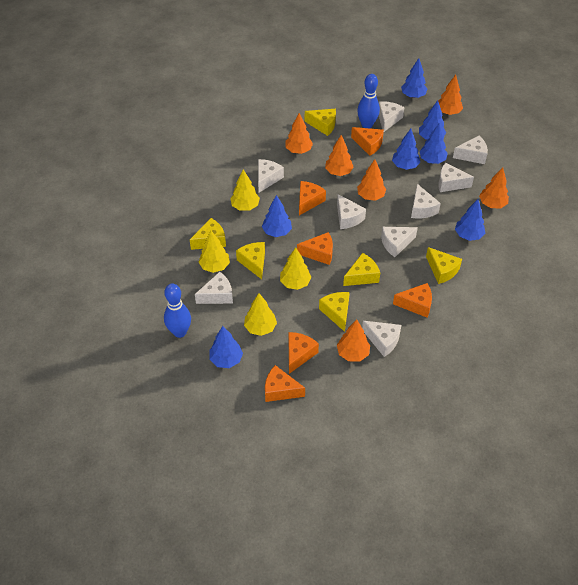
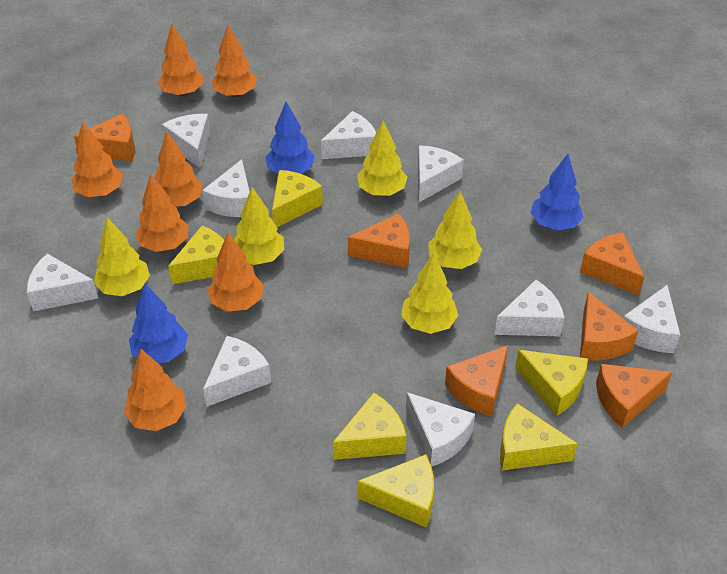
blue bowling pin: [164,283,191,338] [357,74,380,128] = 2 -> none = 0
blue tree: [210,326,243,368] [262,195,292,237] [392,129,420,170] [401,58,427,98] [419,100,446,140] [419,123,448,164] [455,199,485,241] = 7 -> [129,284,188,363] [265,102,315,174] [531,154,583,230] = 3
orange tree: [285,113,313,154] [325,135,354,176] [337,319,370,361] [357,159,386,201] [438,74,463,115] [479,167,509,208] = 6 -> [72,122,123,197] [124,349,187,431] [135,174,189,252] [155,131,203,207] [158,24,203,96] [207,233,264,312] [211,25,257,97] = 7
yellow tree: [199,231,230,273] [230,170,260,211] [244,293,277,336] [280,247,312,290] = 4 -> [94,218,150,296] [234,187,284,265] [357,121,407,196] [401,253,458,334] [428,191,482,269] = 5

